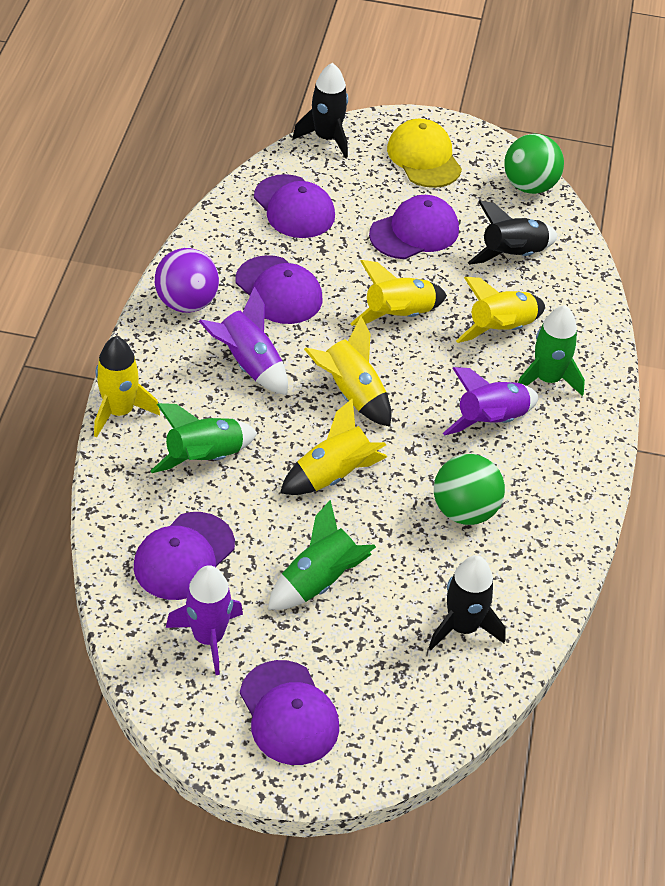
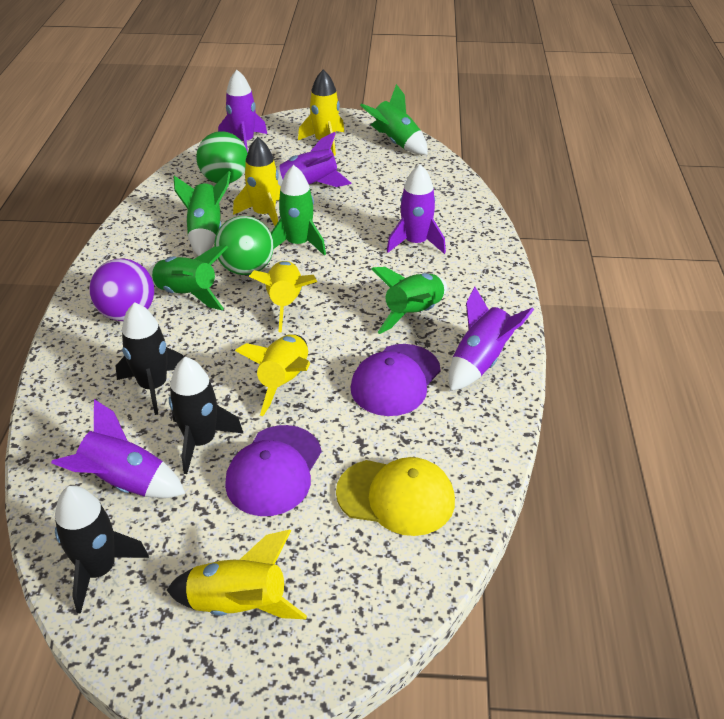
green rocket: [150,403,257,473] [268,500,376,610] [518,305,585,396] = 3 -> [148,245,228,310] [174,171,231,256] [271,165,326,256] [360,84,428,155] [372,267,447,334] = 5
purple cap: [134,512,235,600] [236,255,322,324] [240,660,339,765] [254,174,335,238] [369,195,459,259] = 5 -> [225,425,322,516] [351,344,441,416] = 2
purple rocket: [166,565,243,675] [199,287,288,395] [443,367,539,436] = 3 -> [51,399,185,498] [218,70,267,153] [276,132,352,187] [386,164,446,254] [449,287,534,391] = 5

